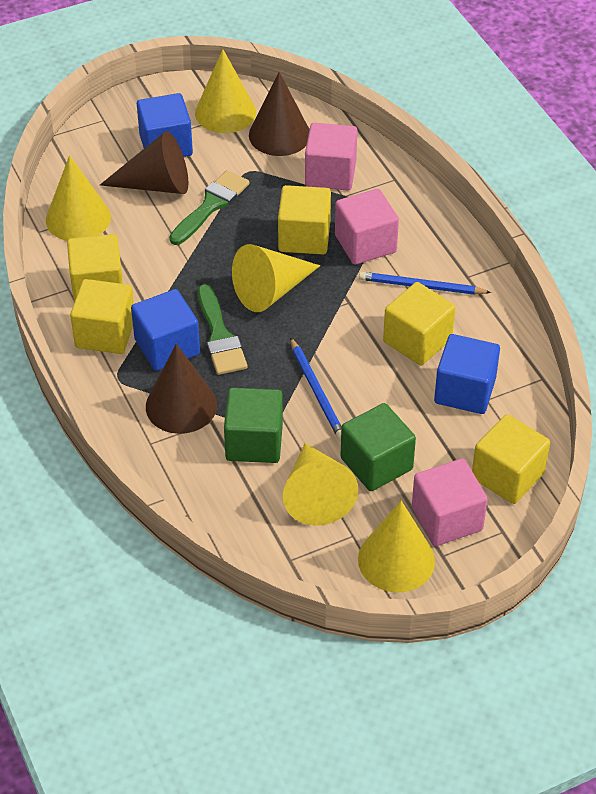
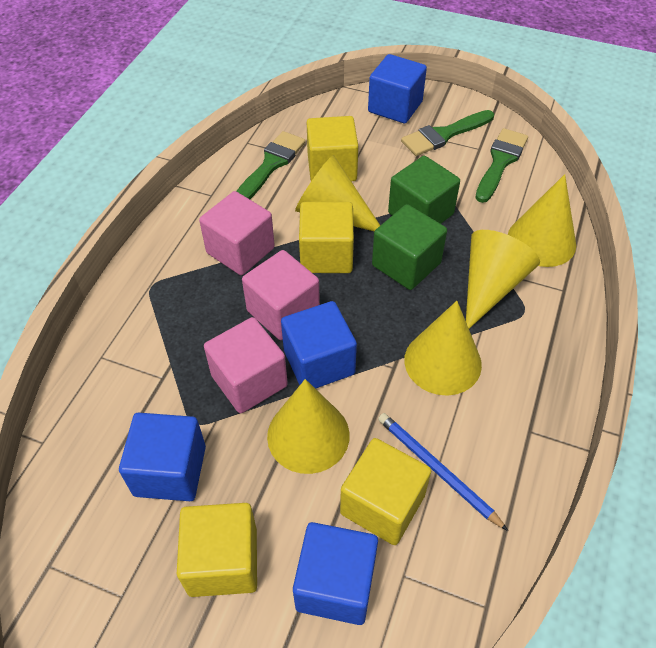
blue cube: [131,289,200,371] [137,93,193,157] [434,334,500,414] = 3 -> [119,413,206,501] [281,301,357,389] [293,522,378,625] [368,54,427,124] = 4
blue pencil: [290,337,342,440] [359,272,491,295] = 2 -> [378,413,508,531] = 1
brown cone: [100,131,188,194] [146,344,217,434] [249,72,310,156] = 3 -> none = 0
green brush: [169,170,249,245] [198,284,248,375] = 2 -> [236,131,306,199] [401,110,494,156] [475,128,528,203] = 3
yellow cube: [67,234,123,302] [70,279,134,354] [278,185,331,254] [383,282,455,365] [472,414,550,504] = 5 -> [177,503,257,597] [299,202,354,273] [307,116,358,181] [340,438,431,545] = 4

